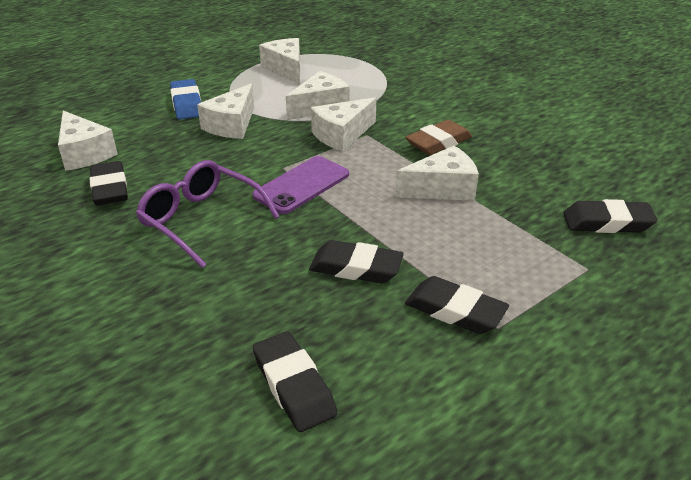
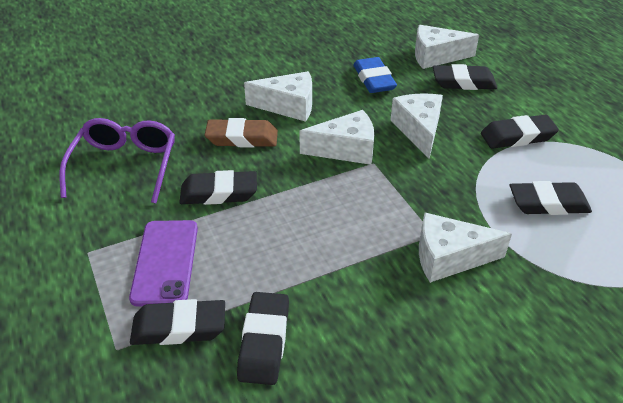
black eraser: [89,161,128,205] [253,332,337,432] [309,240,404,283] [405,276,509,334] [563,199,657,233] = 5 -> [130,299,225,345] [179,170,257,205] [237,292,289,385] [433,64,497,90] [481,115,559,149] [510,181,592,215] = 6
white cheese: [58,111,117,171] [197,83,254,139] [259,38,300,84] [286,71,350,120] [311,97,377,151] [396,146,479,201] = 6 -> [244,71,312,122] [299,110,374,165] [390,93,443,159] [415,25,479,69] [419,213,512,283] = 5

